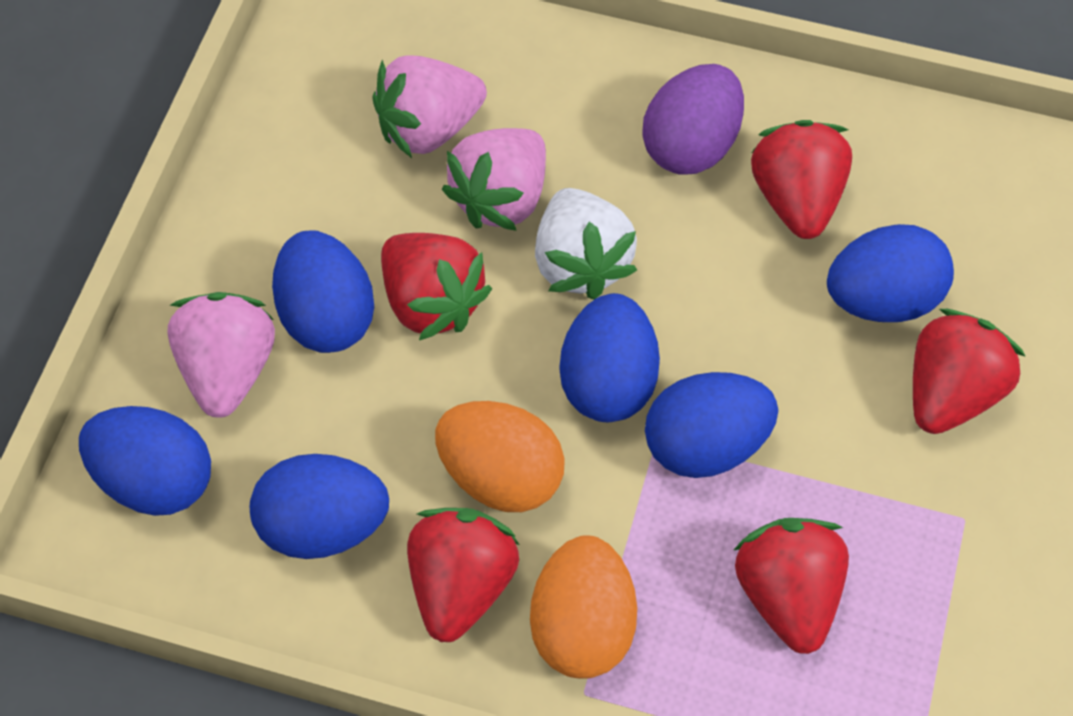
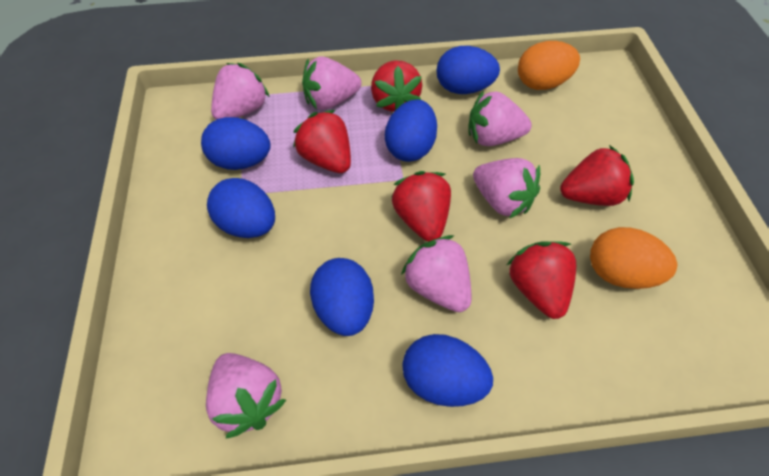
pink strawberry: [168,292,275,418] [372,56,487,158] [442,128,546,231] = 3 -> [206,353,286,438] [211,63,270,120] [302,56,361,110] [401,235,471,312] [468,90,532,146] [473,158,540,219] = 6
purple egg: [642,64,744,175] = 1 -> none = 0
white strawberry: [535,188,637,300] = 1 -> none = 0

